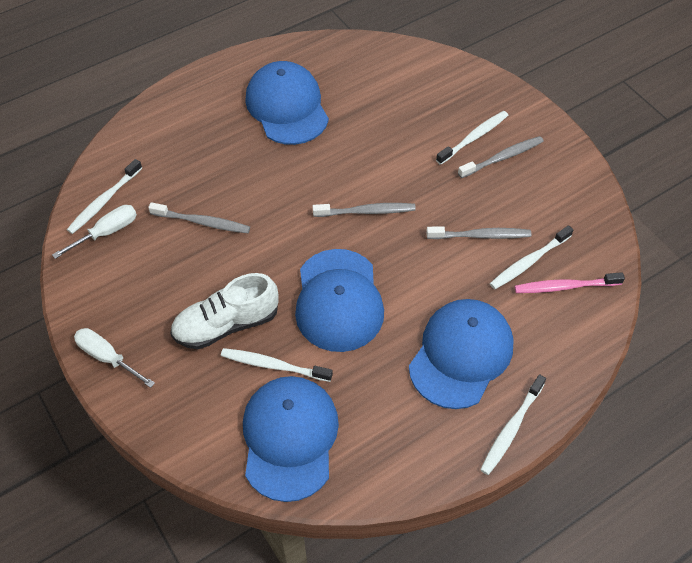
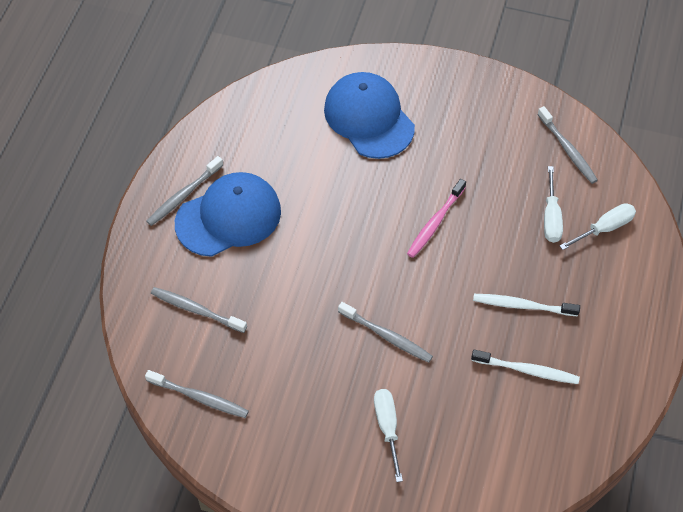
blue cap: [243,376,339,502] [245,61,329,145] [295,249,384,352] [409,299,514,409] = 4 -> [175,172,281,257] [324,72,415,159] = 2
grey toothbrush: [148,202,250,233] [312,203,416,217] [426,226,531,239] [458,136,544,178] = 4 -> [145,370,249,418] [146,156,223,226] [151,287,247,333] [338,302,433,363] [537,106,598,184] = 5
white screwdriver: [52,205,137,259] [74,328,155,388] = 2 -> [374,389,403,482] [544,166,563,243] [560,203,636,250] = 3
white shoe: [170,273,279,349] = 1 -> none = 0
white toothbrush: [67,159,142,234] [221,348,333,382] [436,111,508,165] [480,374,546,475] [490,225,573,289] = 5 -> [471,350,580,384] [473,294,580,316] = 2

